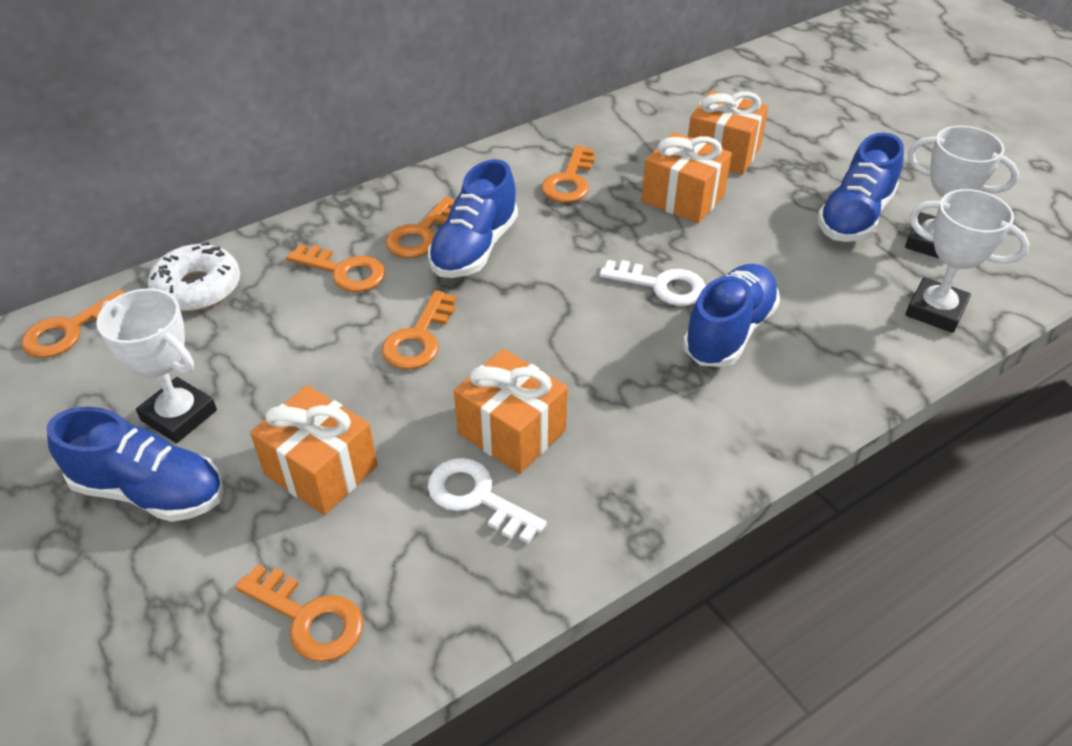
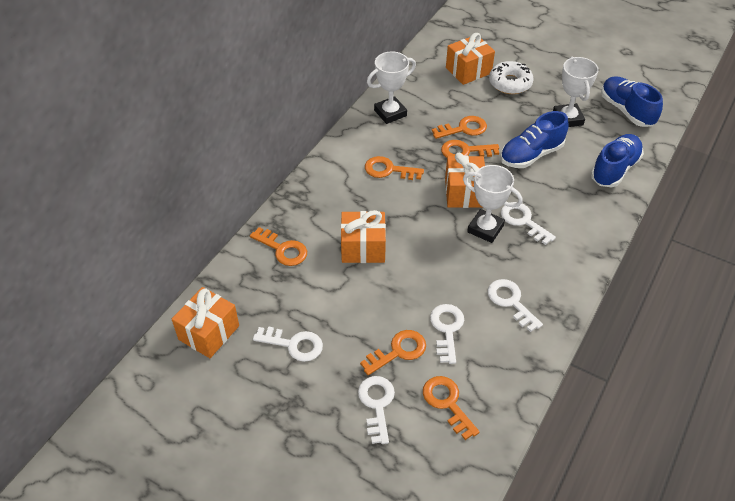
blue shoe: [47,407,224,522] [428,159,518,278] [683,264,780,367] [817,133,904,242] = 4 -> [500,111,569,168] [591,134,644,187] [601,76,663,127] = 3
white key: [428,458,547,544] [599,260,706,306] = 2 -> [253,326,323,362] [358,376,395,444] [430,304,464,364] [488,279,543,332] [501,202,556,245] = 5

